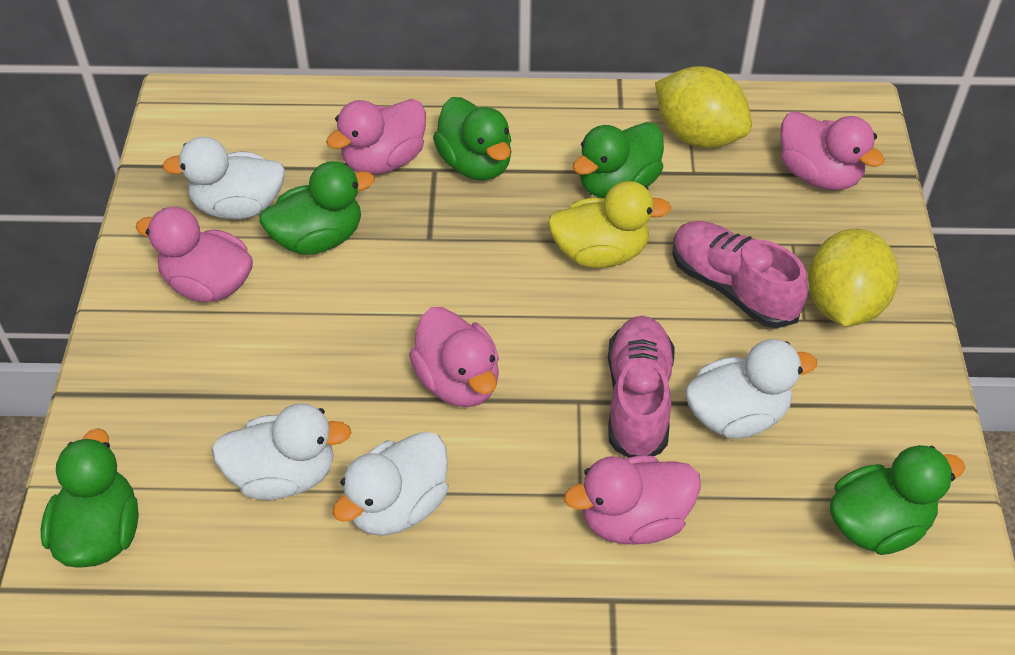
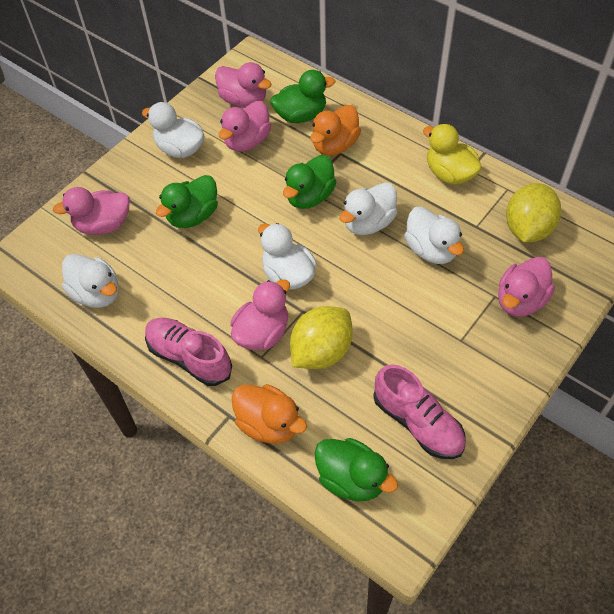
green duck: [41,428,139,568] [259,161,375,255] [433,97,511,180] [573,122,664,198] [830,445,965,555] = 5 -> [156,175,218,228] [270,70,335,123] [283,155,336,209] [315,438,398,501] = 4
orange duck: none = 0 -> [232,384,307,444] [310,105,361,155] = 2
white duck: [162,137,285,219] [211,403,351,500] [333,431,449,536] [685,339,817,439] = 4 -> [62,254,119,308] [142,102,204,158] [258,223,317,290] [339,182,398,235] [404,207,464,264] = 5

